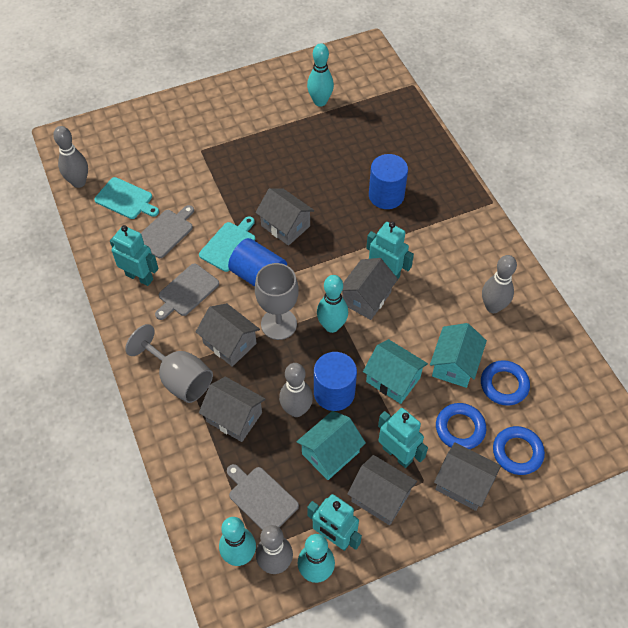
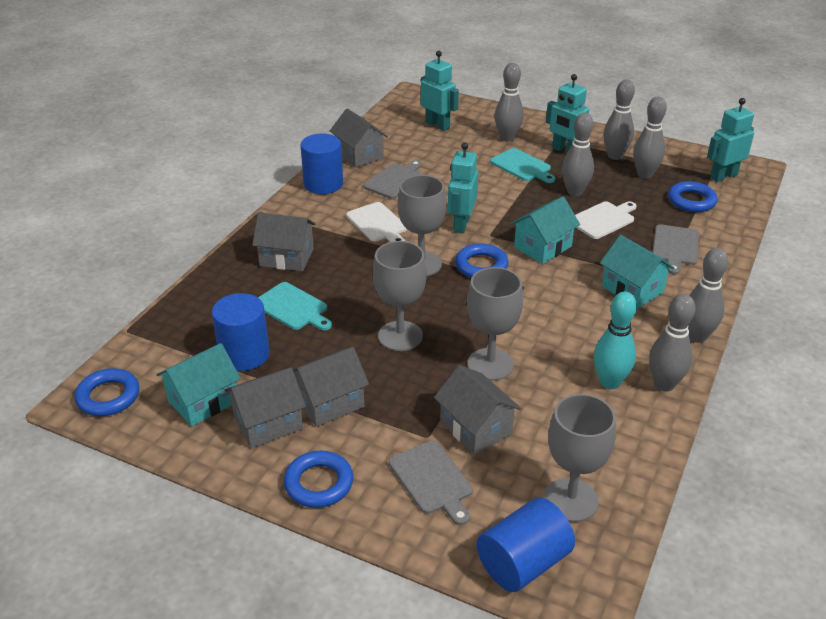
blue ring: [436,403,486,449] [481,360,530,406] [493,426,545,475] = 3 -> [75,368,139,416] [284,451,353,508] [455,243,508,278] [668,181,718,212] = 4
grey bowling pin: [53,126,88,188] [256,525,293,574] [279,363,313,417] [482,255,517,313] = 4 -> [495,63,524,141] [562,113,594,196] [603,80,635,160] [633,97,667,179] [649,294,696,392] [688,248,729,343] = 6
grey goblet: [125,324,213,403] [255,263,299,340] = 2 -> [373,241,427,351] [398,175,446,276] [467,267,523,381] [544,394,616,522] = 4
grey house: [196,303,260,367] [199,377,265,442] [256,188,315,246] [342,258,398,320] [347,455,417,525] [434,442,501,511] = 6 -> [225,367,306,448] [252,213,316,271] [293,347,369,427] [330,108,388,168] [434,365,521,455] = 5
turquoise bowling pin: [219,517,256,566] [298,534,335,583] [307,43,334,107] [317,275,348,333] = 4 -> [594,292,637,389] = 1
white cutting board: none = 0 -> [346,202,407,242] [575,201,637,239] = 2

